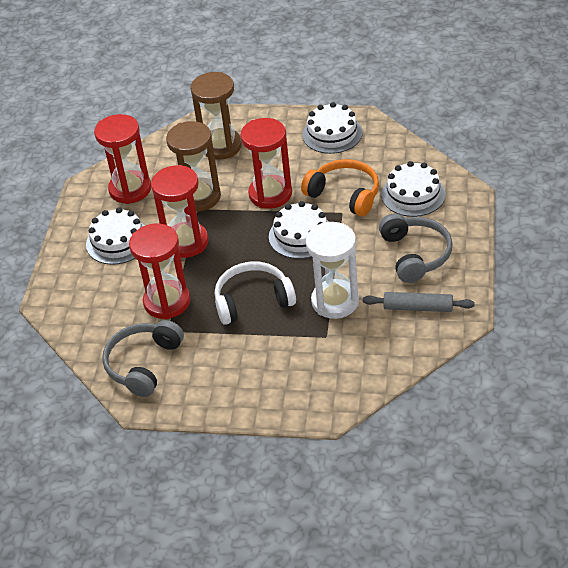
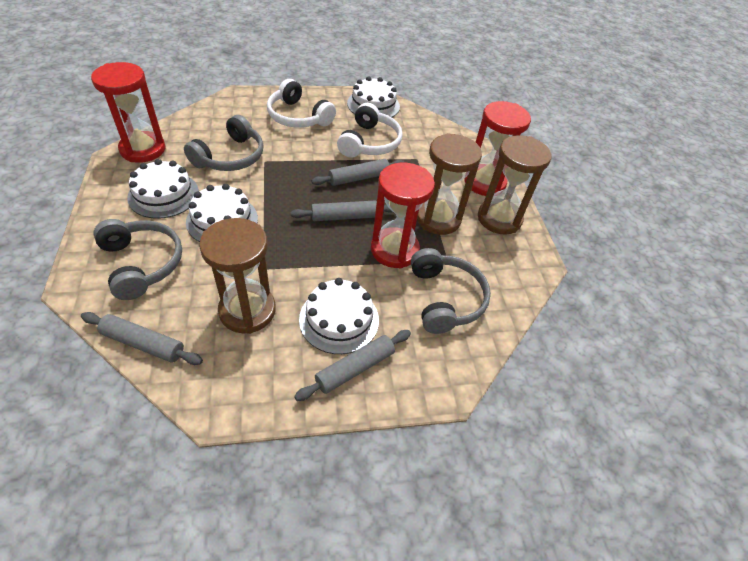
brown hourglass: [166,121,221,212] [190,72,242,160] = 2 -> [199,218,276,334] [417,133,482,235] [478,135,552,235] = 3
grey headphones: [102,320,184,397] [379,213,453,283] = 2 -> [93,219,182,300] [184,115,264,171] [411,248,491,334] = 3
grey rolling pin: [363,292,475,312] = 1 -> [81,312,203,365] [291,201,393,221] [294,330,411,401] [311,159,405,186] = 4
orange headphones: [301,159,379,217] = 1 -> none = 0
red hourglass: [94,114,151,204] [129,224,190,319] [151,165,209,258] [241,118,292,209] = 4 -> [91,62,166,163] [371,163,435,268] [464,101,531,196] = 3
white headphones: [215,262,296,325] = 1 -> [267,79,336,128] [337,103,403,157] = 2
white hourglass: [306,222,359,319] = 1 -> none = 0

